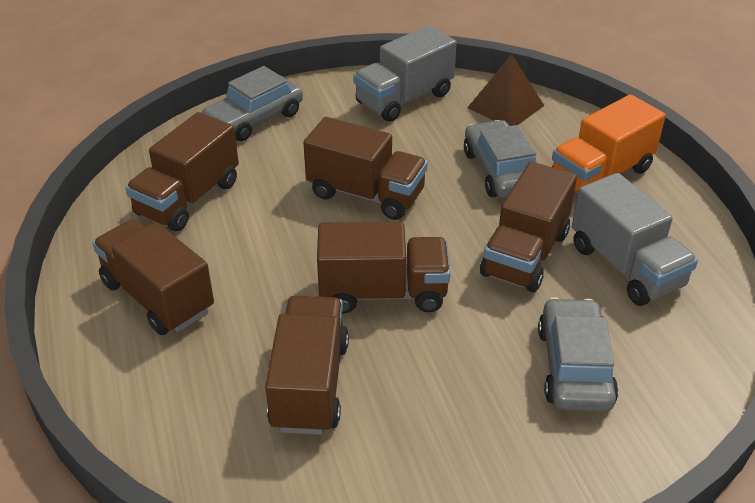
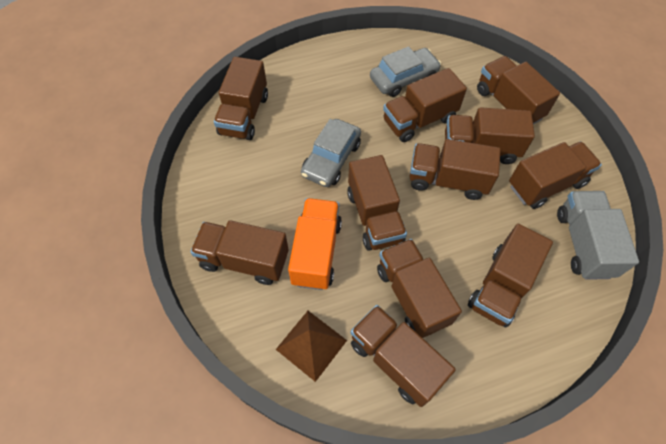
brown truck: [92,219,214,335] [125,112,239,232] [265,296,349,435] [303,117,428,220] [317,222,450,314] [480,161,577,292] = 6 -> [190,220,289,285] [214,57,268,140] [347,155,407,251] [350,305,456,407] [377,239,462,338] [383,68,467,142] [410,139,501,200] [445,107,535,164] [468,224,553,327] [477,56,560,124] [509,141,602,209] = 11
grey car: [202,66,303,141] [464,120,536,198] [538,297,618,412] = 3 -> [301,119,361,187] [370,46,441,97] = 2
grey truck: [353,25,457,122] [572,173,698,306] = 2 -> [557,191,639,280] = 1

